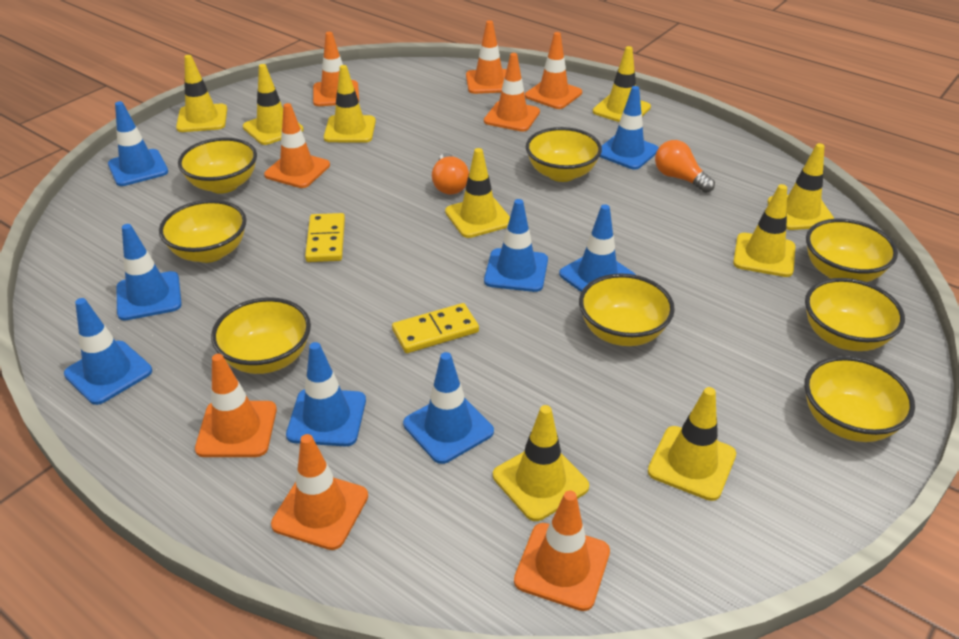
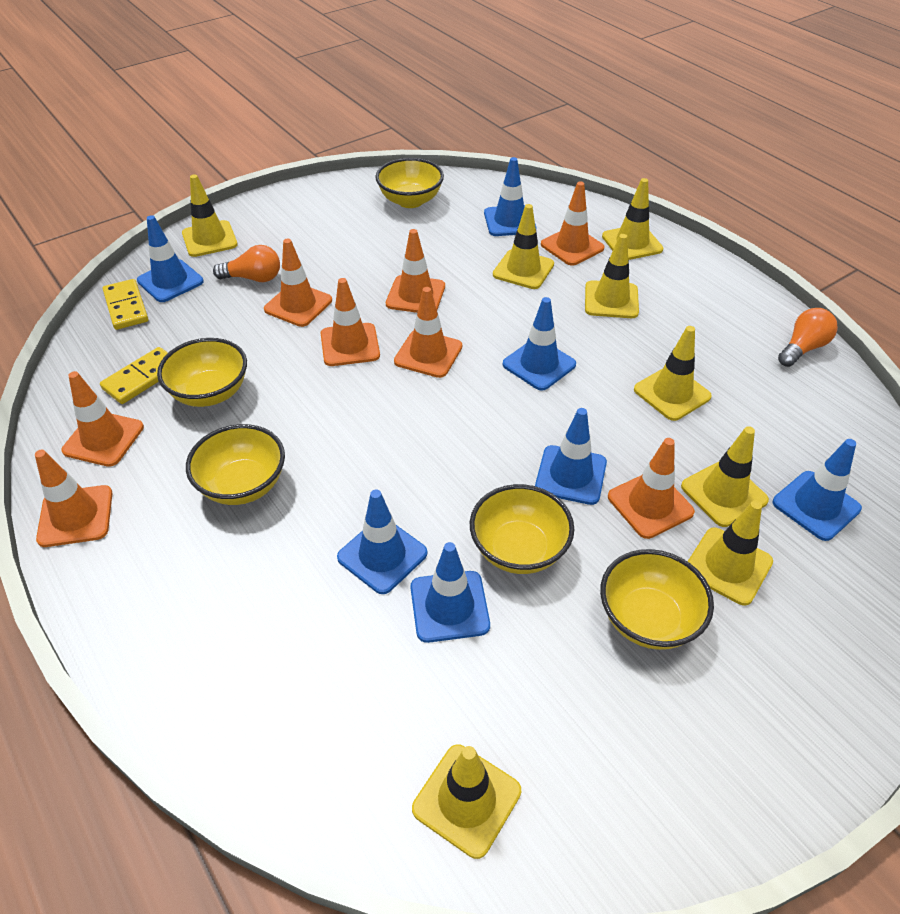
blue traffic cone: [64,298,152,405] [108,101,168,186] [116,224,182,320] [286,342,366,446] [403,352,494,464] [484,199,548,292] [559,204,636,292] [600,86,659,170] = 8 -> [137,215,204,302] [337,490,427,594] [410,542,490,643] [484,157,536,236] [503,297,576,390] [535,408,607,505] [773,439,862,541] = 7
yellow bowl: [159,200,247,263] [178,138,257,194] [211,297,311,374] [526,127,602,182] [579,273,675,346] [804,356,915,442] [805,278,905,351] [806,219,898,282] = 8 -> [157,338,247,407] [186,424,285,505] [375,158,444,208] [470,484,574,574] [600,549,714,650] = 5
yellow traffic cone: [176,55,227,132] [243,64,304,145] [324,65,376,143] [445,148,510,238] [493,405,589,521] [593,46,651,122] [648,387,736,501] [733,184,795,277] [768,143,835,230] = 9 -> [182,174,238,257] [412,744,521,859] [493,204,554,289] [585,234,639,318] [602,178,663,260] [634,326,712,421] [681,426,769,527] [687,500,773,605] = 8

